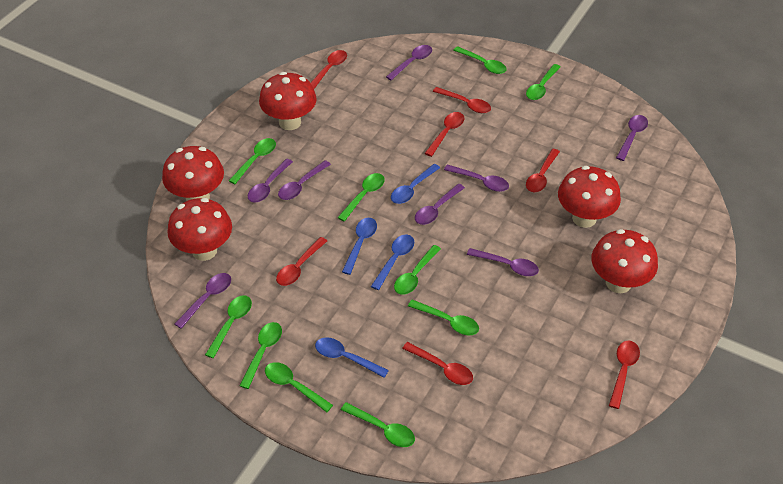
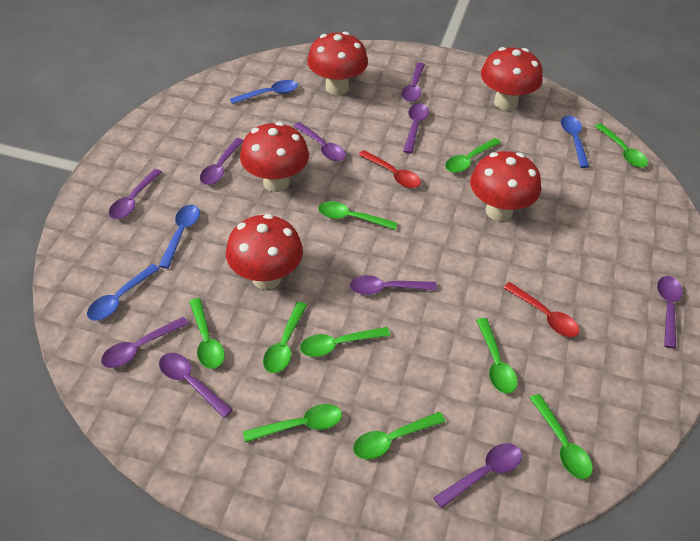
purple spoon: [175,273,231,329] [248,158,293,203] [278,160,331,200] [386,45,432,80] [415,184,465,225] [444,164,509,192] [467,248,539,276] [616,115,648,161] = 8 -> [101,317,189,368] [109,169,162,219] [159,353,233,418] [200,138,244,185] [293,122,346,161] [350,275,437,295] [401,62,425,102] [403,103,429,154] [433,443,522,508] [657,276,683,349] = 10
red spoon: [276,237,327,286] [311,50,347,89] [402,342,473,385] [425,112,465,157] [433,87,491,113] [526,149,560,192] [609,341,640,409] = 7 -> [358,150,421,188] [503,282,579,337] = 2

